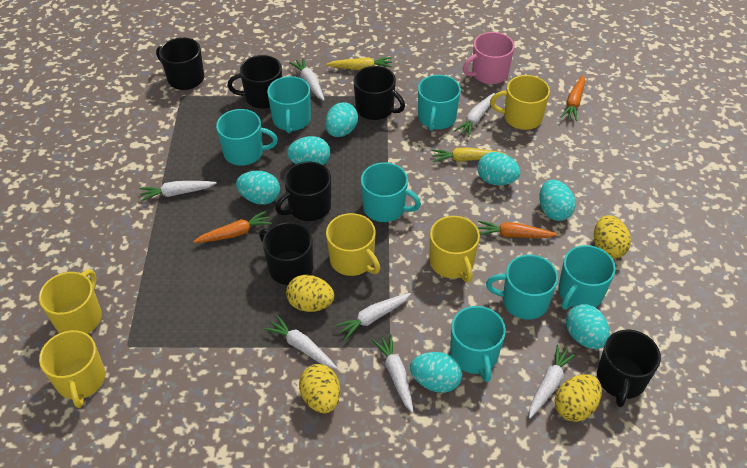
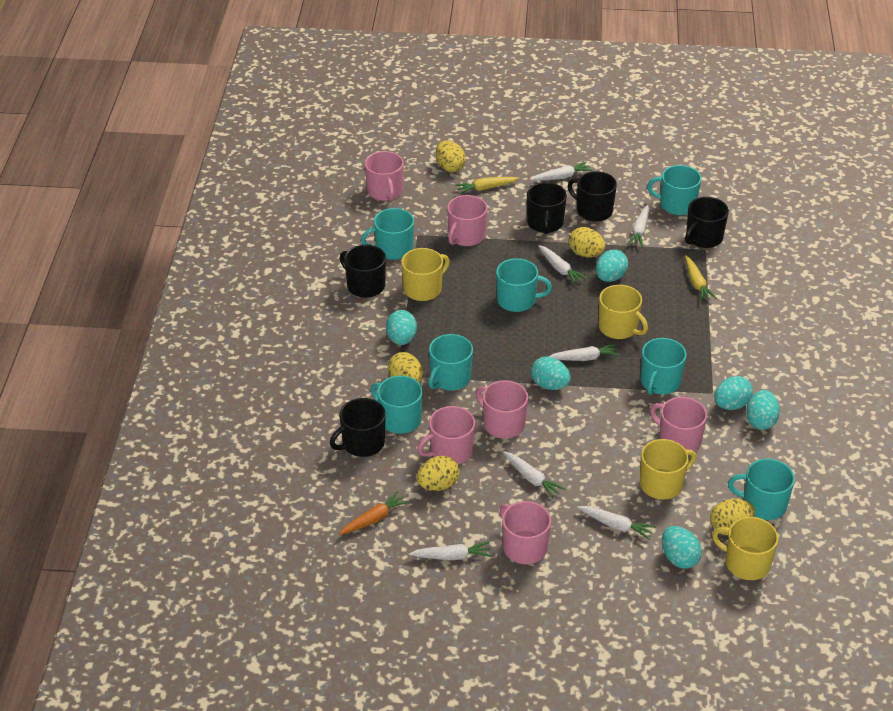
black mug: [156,37,204,90] [228,55,282,109] [259,222,313,285] [275,161,331,221] [353,66,405,120] [597,330,661,407] = 6 -> [330,398,386,457] [340,245,386,298] [527,182,567,234] [568,171,617,222] [685,197,729,248] = 5
orange carrot: [193,211,272,243] [478,221,558,238] [561,75,585,121] = 3 -> [339,491,409,535] = 1
pink mug: [463,32,514,84] = 1 -> [365,151,404,201] [417,406,475,465] [447,195,488,246] [476,380,528,439] [500,501,551,564] [650,397,707,452] = 6
turquoise egg: [236,171,280,205] [287,136,330,165] [325,102,358,137] [410,352,462,393] [477,152,520,185] [539,180,576,221] [566,304,610,349] = 7 -> [386,310,417,345] [531,356,571,390] [596,250,628,282] [662,526,702,569] [714,376,753,410] [746,390,780,430] = 6
yellow egg: [286,275,335,312] [299,364,340,413] [554,374,602,422] [594,215,631,259] = 4 -> [388,352,423,383] [417,456,460,491] [436,140,466,172] [568,227,605,258] [710,499,755,535] = 5
yellow mug: [39,269,102,334] [39,330,105,408] [326,213,380,276] [430,216,480,282] [490,75,550,130] = 5 -> [401,248,450,301] [599,285,648,339] [640,439,696,500] [712,517,779,580] = 4

